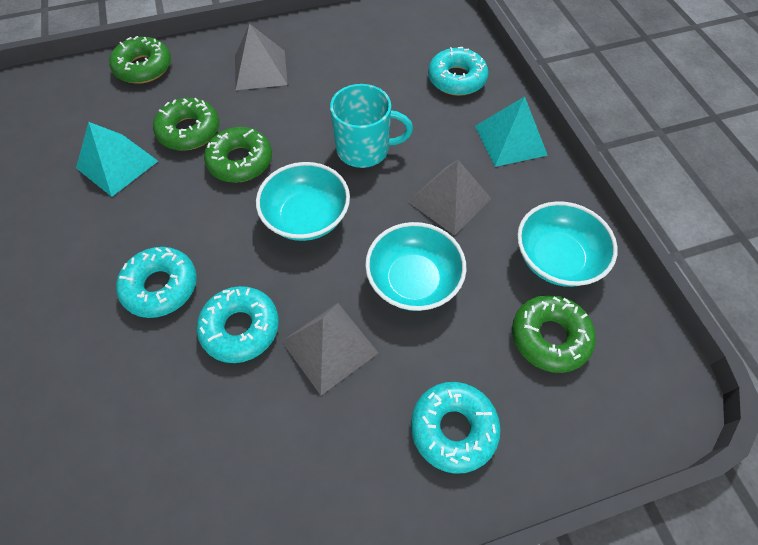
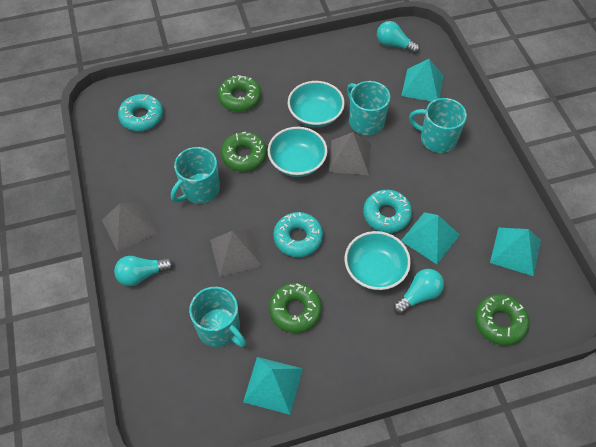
turquoise donut: [116,247,197,318] [197,286,279,363] [411,382,501,474] [428,47,488,96] = 4 -> [118,94,163,131] [273,212,323,257] [363,190,412,233] = 3
turquoise light bulb: none = 0 -> [114,256,174,286] [377,21,420,54] [393,269,444,315] = 3
turquoise mug: [330,84,413,168] = 1 -> [171,147,220,203] [189,287,246,347] [347,81,390,135] [409,98,467,153] = 4
turquoise pyramid: [76,122,158,197] [475,96,548,167] = 2 -> [243,357,303,415] [401,59,444,102] [401,212,460,264] [490,227,541,276] = 4

